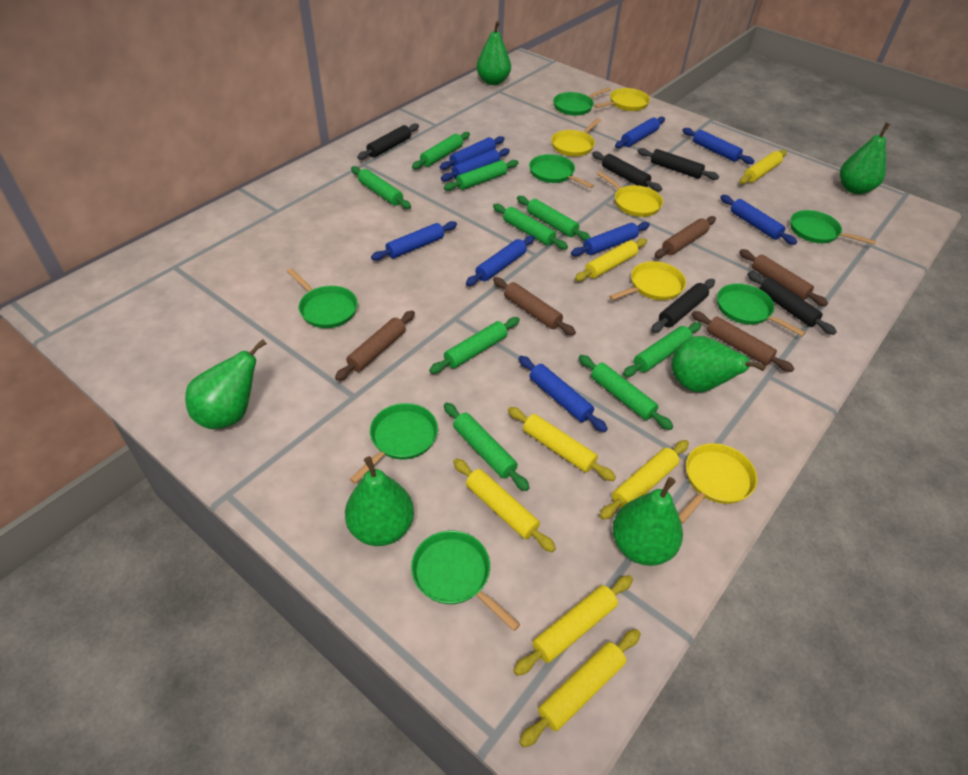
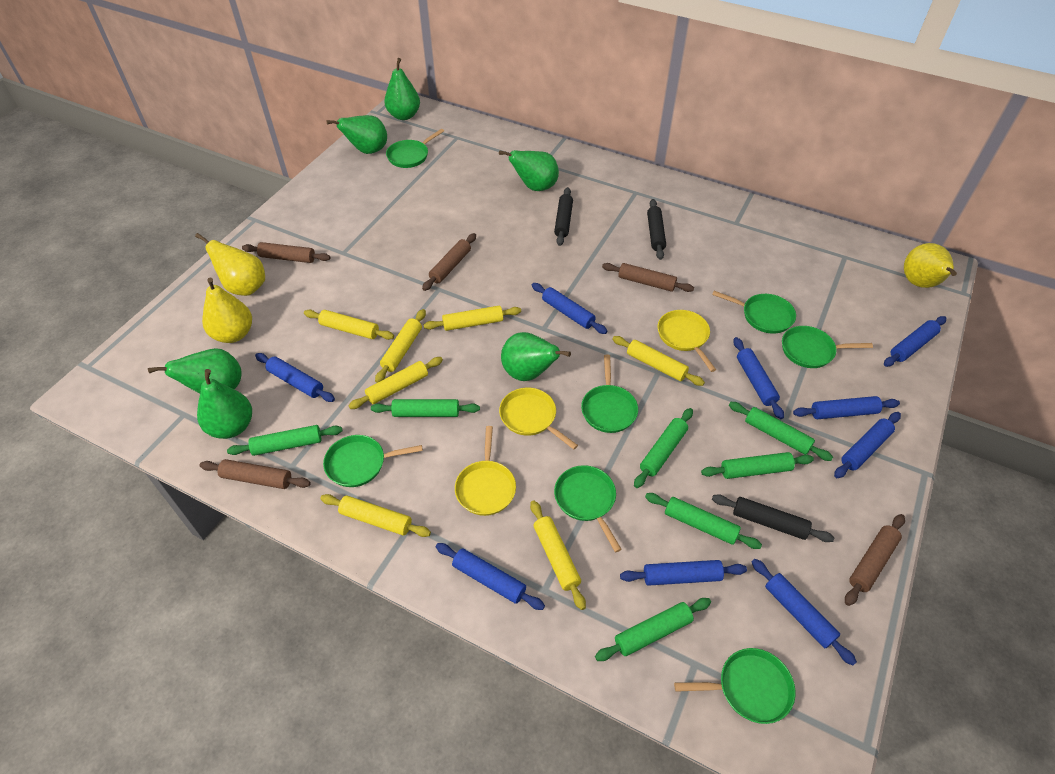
black rolling pin: [357,123,419,160] [592,151,662,192] [637,148,719,180] [651,279,715,333] [747,271,837,335] = 5 -> [554,187,573,246] [647,199,666,260] [712,494,834,542] = 3
green rolling pin: [351,166,411,209] [412,132,470,169] [429,317,520,374] [444,160,518,191] [444,402,530,491] [493,204,568,250] [517,196,591,241] [578,355,673,430] [623,322,701,377] = 9 -> [227,425,342,456] [371,399,480,417] [595,598,711,661] [634,408,693,488] [645,493,762,549] [701,452,814,479] [729,402,833,461] = 7
yellow pan: [551,118,601,156] [594,88,650,111] [597,171,663,217] [609,261,686,300] [679,443,757,524] = 5 -> [455,426,516,516] [499,388,578,449] [658,310,716,372] = 3
yellow pear: none = 0 -> [195,233,265,296] [202,278,252,343] [904,243,957,288] = 3

